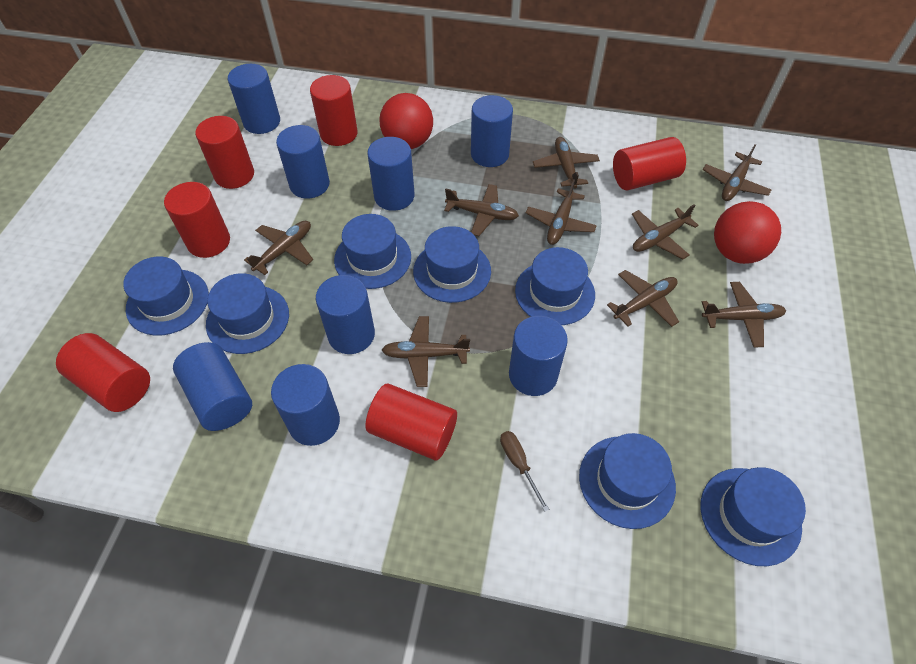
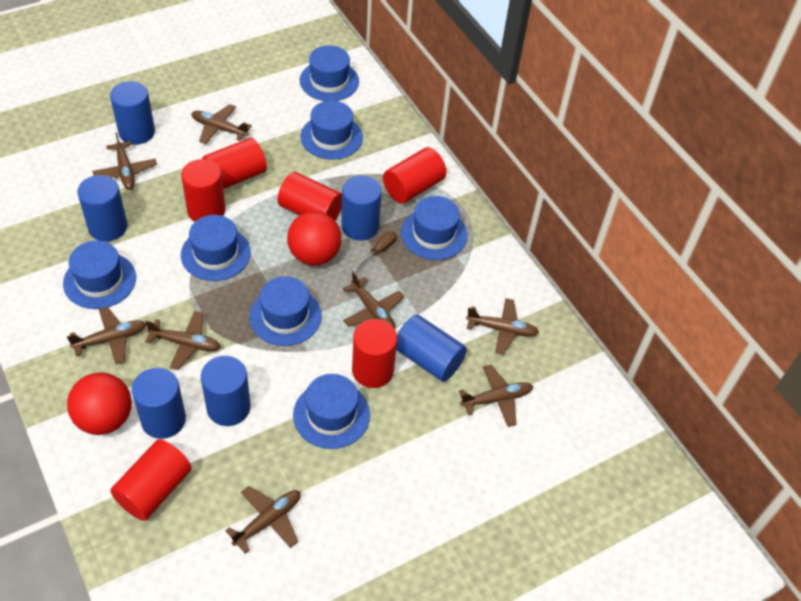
blue cylinder: [173,342,252,431] [228,64,280,134] [271,364,340,446] [276,125,330,198] [316,275,375,354] [367,137,415,211] [471,95,513,167] [509,316,568,396] = 8 -> [77,175,127,242] [110,81,155,145] [132,368,186,439] [201,356,251,426] [341,175,382,241] [396,315,467,382] = 6
brown plane: [244,221,313,275] [382,316,470,387] [444,184,519,236] [526,179,597,245] [533,137,600,188] [607,270,679,327] [632,204,699,260] [702,282,786,348] [703,144,771,201] = 9 -> [67,307,146,364] [92,132,157,190] [145,311,221,370] [191,104,252,144] [225,486,301,554] [343,272,404,329] [459,365,533,427] [466,298,539,355] = 8

